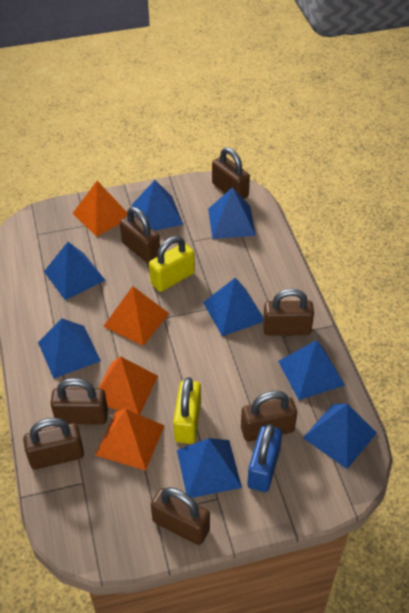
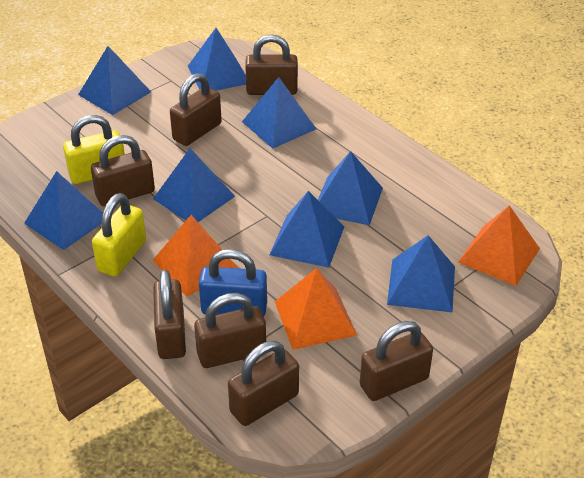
orange pyramid: [72,181,127,237] [95,409,165,471] [98,356,158,415] [103,286,169,346] = 4 -> [152,215,238,297] [275,268,357,350] [458,205,540,286] = 3

